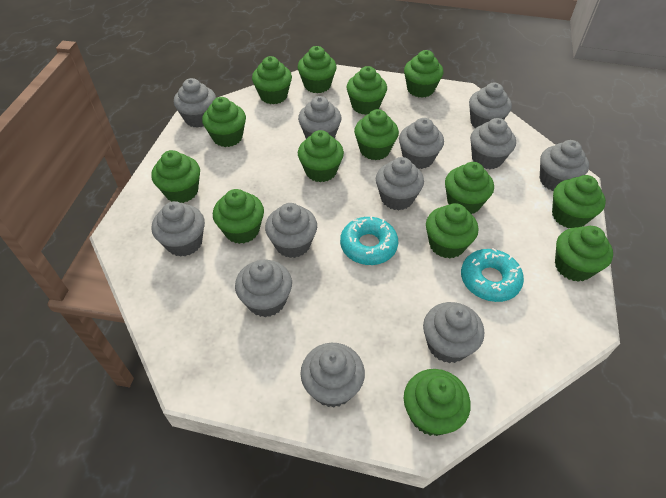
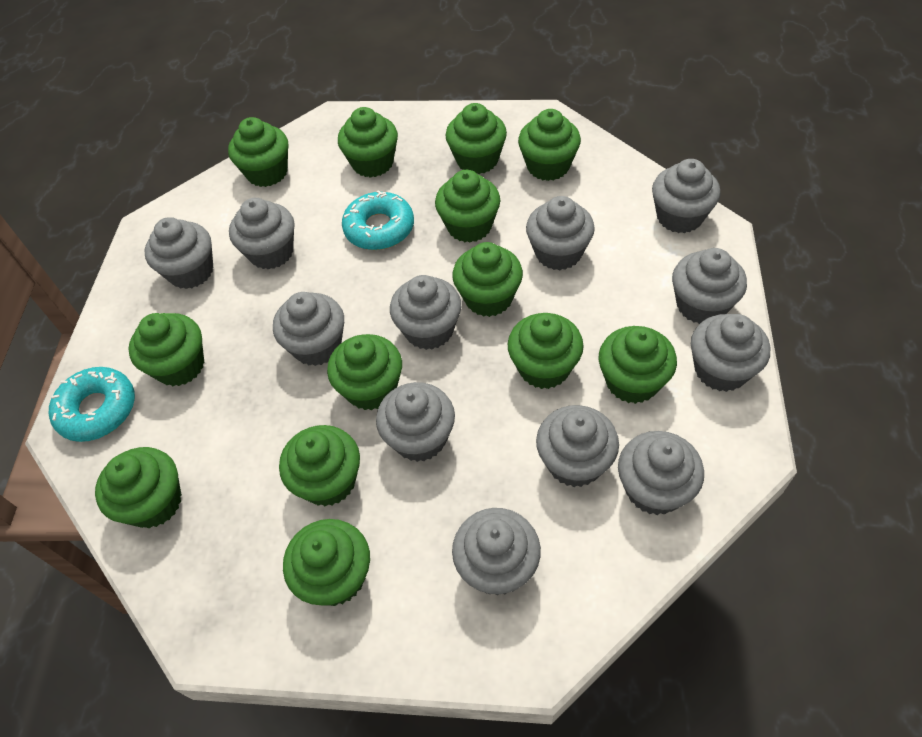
green cupcake: [151,150,200,203] [202,97,246,147] [213,189,264,244] [252,56,292,104] [297,46,337,93] [298,130,344,182] [347,66,387,115] [354,109,399,160] [404,50,443,98] [404,369,471,436] [426,203,479,259] [445,162,494,214] [552,175,606,228] [555,226,613,282] = 14 -> [95,447,182,528] [128,313,204,386] [228,117,288,187] [279,425,360,506] [283,519,370,606] [327,334,402,410] [338,107,398,178] [435,170,500,243] [445,103,507,174] [452,242,523,317] [508,313,584,389] [518,109,581,181] [599,326,677,404] = 13

